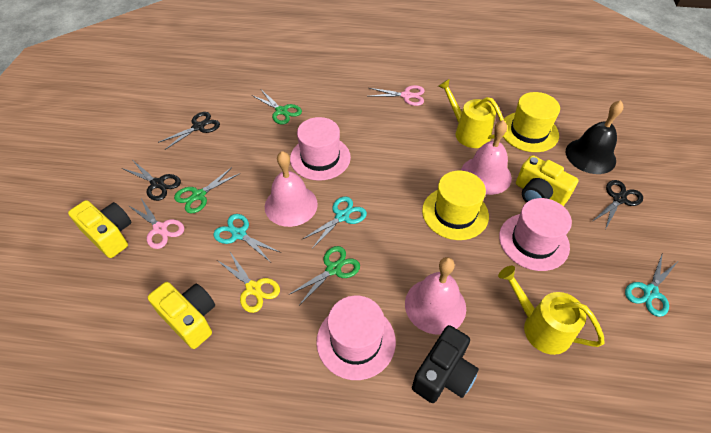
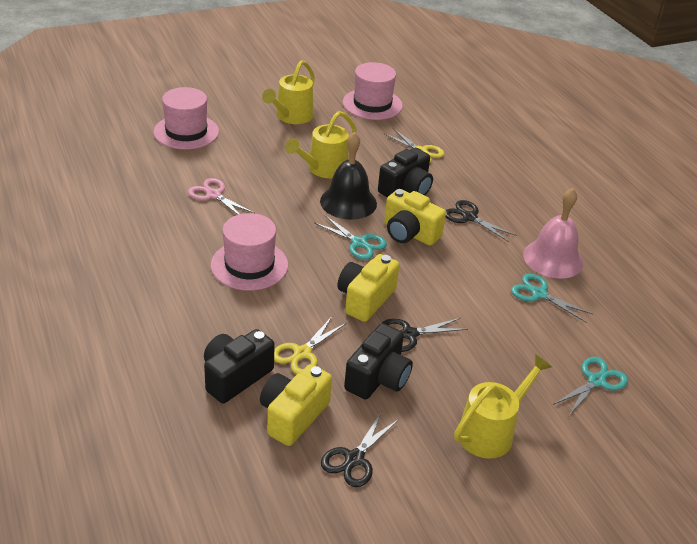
black camera: [412,325,479,403] = 1 -> [204,329,275,403] [344,323,413,400] [378,148,433,198] = 3
green scissors: [174,167,240,213] [252,90,302,125] [288,246,360,306] = 3 -> none = 0
pink bell: [265,151,318,227] [405,257,466,335] [461,120,512,195] = 3 -> [523,188,583,279] = 1
pink scissors: [129,198,184,249] [369,85,425,106] = 2 -> [188,178,254,215] = 1
yellow hat: [422,171,489,240] [503,92,560,152] = 2 -> none = 0
yellow scissors: [217,252,280,313] = 1 -> [274,317,347,374] [383,128,444,162] = 2
yellow watering can: [438,79,507,148] [498,266,605,355] = 2 -> [262,60,315,124] [285,111,357,178] [454,354,552,459] = 3

